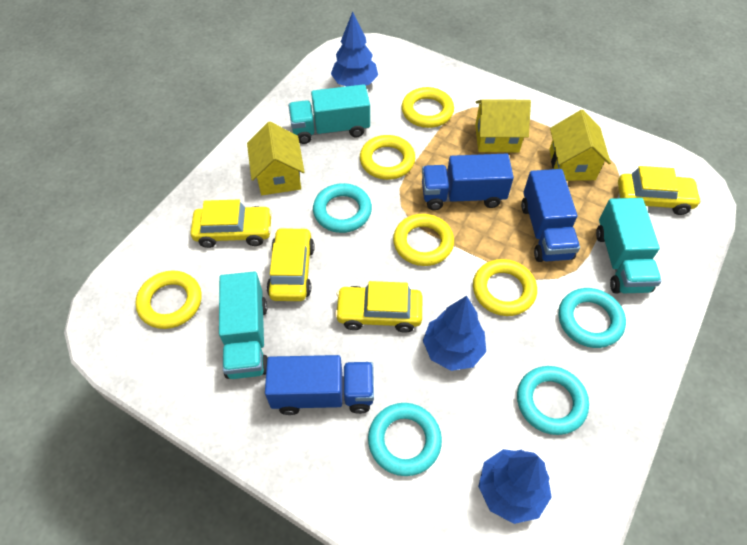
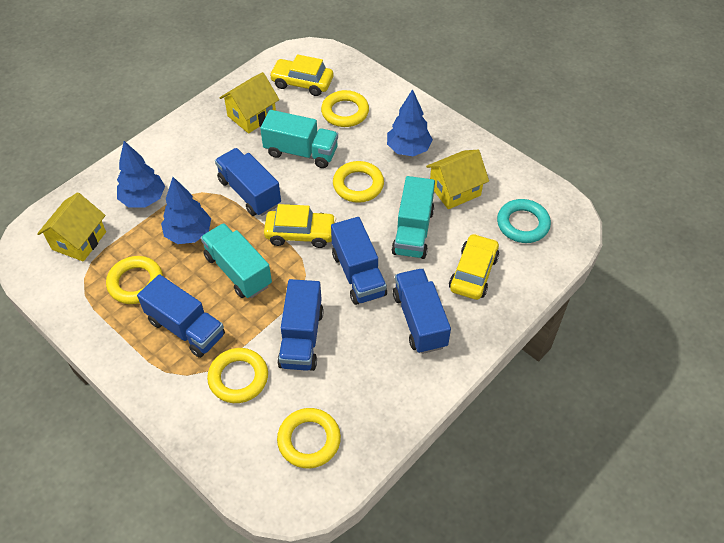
blue truck: [265,355,374,415] [422,154,514,210] [521,169,580,262] = 3 -> [137,274,225,358] [215,148,281,216] [277,279,324,371] [331,217,387,305] [393,268,451,354] = 5
turquoise ring: [313,183,372,233] [368,403,442,476] [517,366,589,435] [559,288,626,348] = 4 -> [497,199,551,243] = 1
yellow car: [190,200,272,248] [267,227,314,301] [335,281,422,333] [618,166,702,215] = 4 -> [264,204,336,248] [269,54,333,96] [449,233,499,300] = 3

